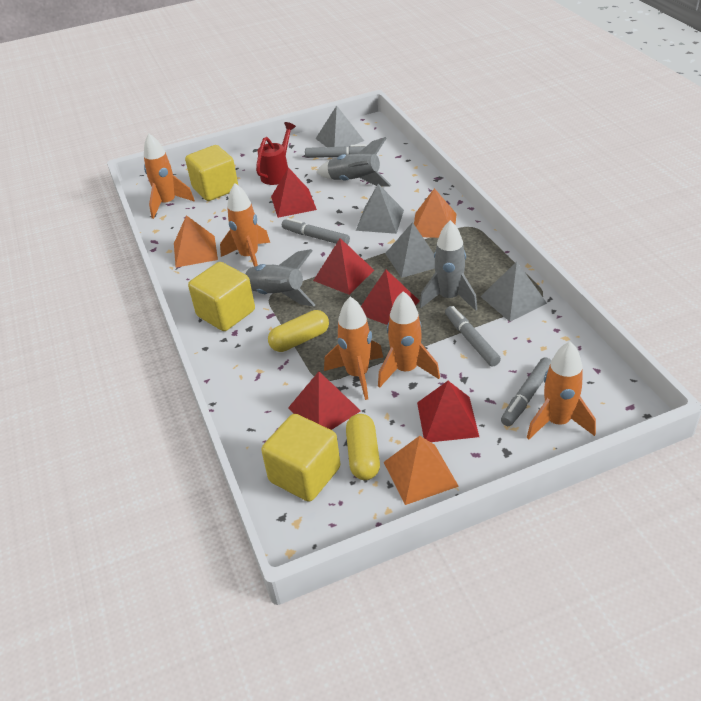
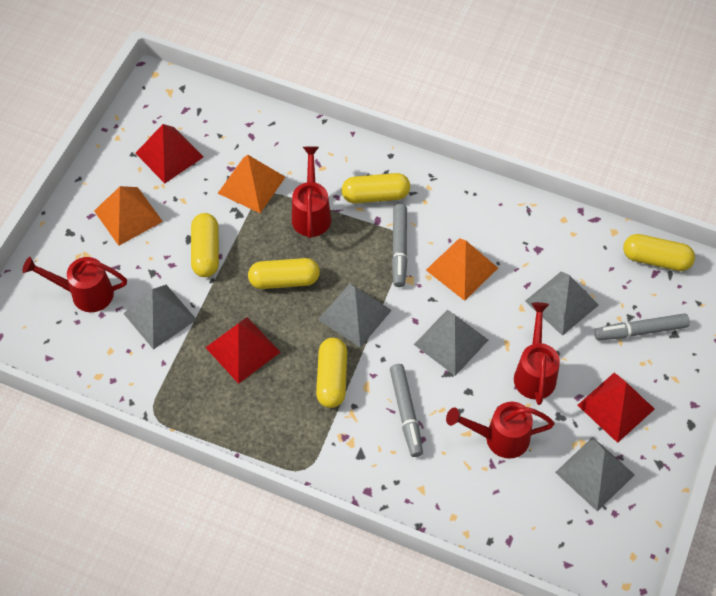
grey marker: [282,218,350,245] [305,144,366,158] [445,306,501,367] [501,357,551,426] = 4 -> [390,364,423,457] [392,204,408,287] [594,313,690,340] = 3
grey pyramid: [316,105,364,147] [356,184,404,234] [385,222,435,278] [480,261,547,322] = 4 -> [123,285,197,350] [318,283,392,348] [414,309,488,376] [525,271,599,336] [555,437,635,511] = 5
grey rocket: [242,249,315,307] [316,137,391,186] [419,220,477,310] = 3 -> none = 0
orange rocket: [144,134,195,219] [220,183,270,267] [324,297,383,400] [378,291,440,388] [527,342,596,440] = 5 -> none = 0
red pyramid: [271,167,317,218] [288,371,361,430] [313,238,374,295] [361,270,419,325] [417,381,479,442] = 5 -> [135,124,204,183] [205,317,280,384] [577,372,655,443] = 3
red watering can: [256,122,296,185] = 1 -> [22,257,127,312] [292,146,331,238] [446,402,554,459] [514,302,560,405] = 4
yellow capsule: [268,310,329,352] [346,414,380,480] = 2 -> [191,213,219,277] [248,258,320,289] [316,338,347,408] [342,173,410,203] [623,234,695,271] = 5
yellow cube: [185,145,238,201] [188,262,255,331] [261,414,340,502] = 3 -> none = 0

